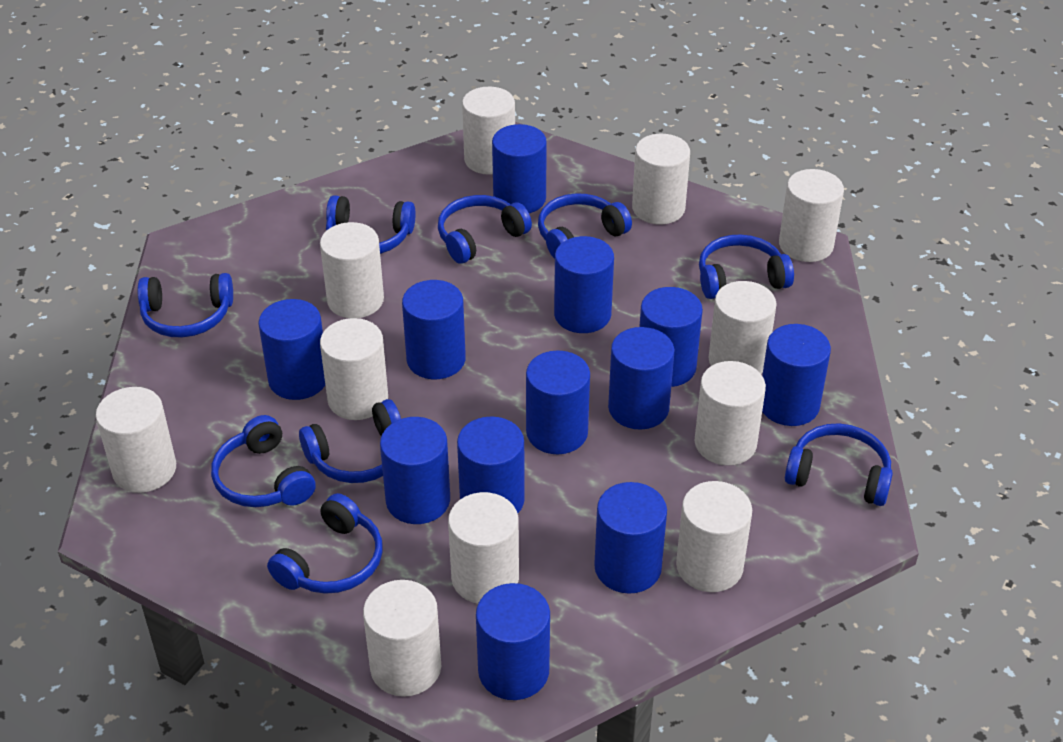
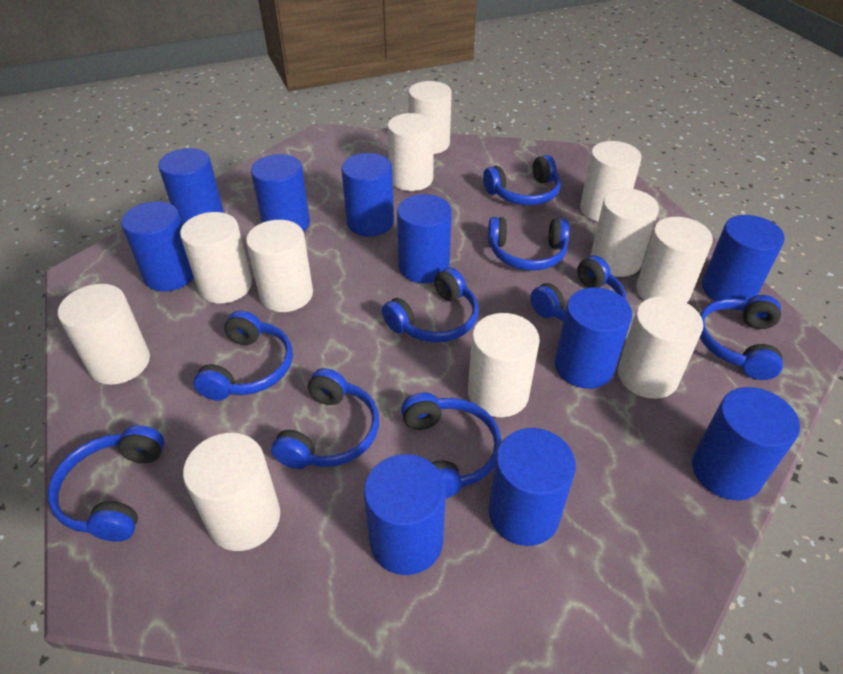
blue cylinder: [258,299,325,400] [380,417,450,524] [402,280,466,379] [457,416,525,513] [476,583,550,700] [492,124,547,213] [526,351,590,454] [554,236,614,333] [594,482,667,594] [608,327,674,430] [639,287,703,387] [762,324,831,426] = 12 -> [121,201,194,291] [158,148,224,225] [251,154,310,232] [341,153,394,236] [364,454,446,575] [397,194,452,283] [488,428,576,546] [555,287,632,389] [692,387,800,500] [702,215,785,301] = 10

